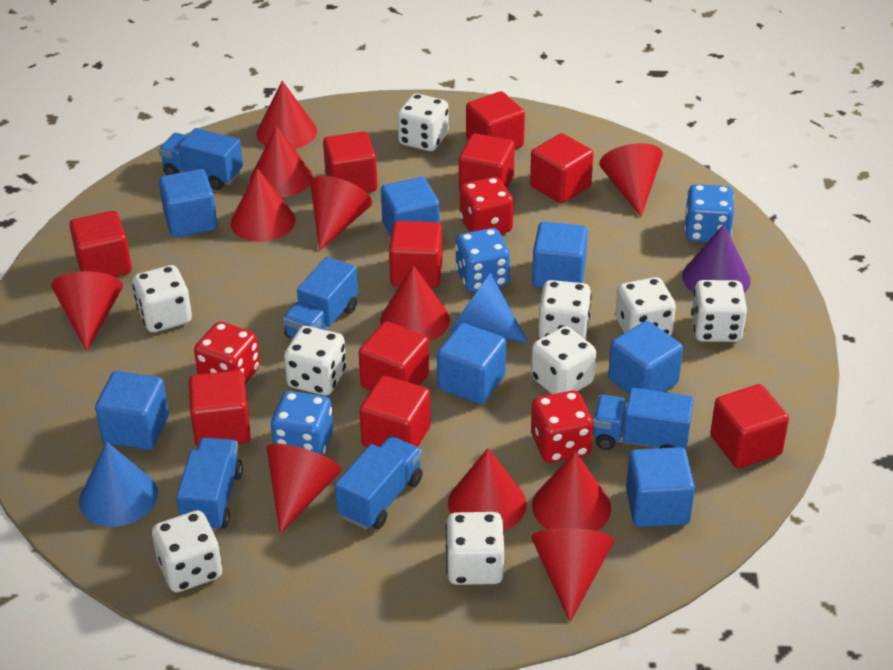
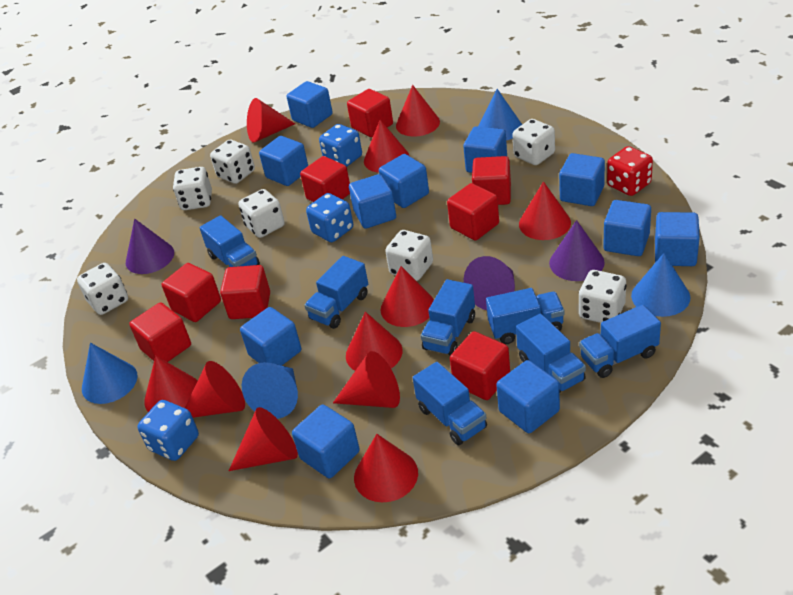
blue cone: [79,442,158,527] [450,272,528,343] = 2 -> [82,343,138,404] [242,362,298,419] [478,89,522,140] [631,253,690,317] = 4
blue cube: [95,371,169,450] [159,169,218,238] [381,177,440,237] [437,323,506,404] [532,222,588,288] [608,321,683,394] [626,447,695,527] = 7 -> [240,307,301,366] [259,136,308,186] [287,81,333,128] [292,405,360,478] [349,174,396,229] [379,154,429,208] [463,126,507,173] [496,360,560,433] [559,153,605,206] [603,200,651,256] [655,212,700,266] = 11
blue truck: [159,128,243,190] [176,438,243,532] [283,257,358,338] [335,436,423,529] [593,388,694,450] = 5 -> [199,215,260,267] [304,256,368,329] [413,362,487,445] [421,279,475,356] [486,288,565,344] [516,313,586,394] [579,305,661,378] = 7
purple cone: [682,224,751,293] = 1 -> [126,219,174,274] [464,256,515,310] [549,220,605,281] = 3
red cube: [69,211,132,277] [189,370,251,447] [323,131,377,193] [359,321,429,391] [360,376,431,447] [389,221,443,288] [459,133,515,191] [466,91,525,149] [530,133,593,204] [710,384,789,468] = 10 -> [129,302,191,362] [162,263,221,322] [220,265,270,319] [300,156,350,202] [347,89,393,137] [447,183,499,241] [450,331,510,400] [472,156,511,205] = 8
red dice: [194,321,260,384] [460,177,514,234] [531,390,593,463] = 3 -> [607,146,653,196] = 1
white dice: [132,265,192,332] [152,510,222,592] [284,326,346,395] [397,93,449,151] [446,512,504,585] [531,326,596,394] [538,280,591,339] [616,277,676,336] [691,280,747,342] = 9 -> [77,263,128,315] [173,167,212,210] [210,140,255,184] [238,189,285,238] [385,230,433,281] [512,119,555,165] [579,270,627,323] = 7

